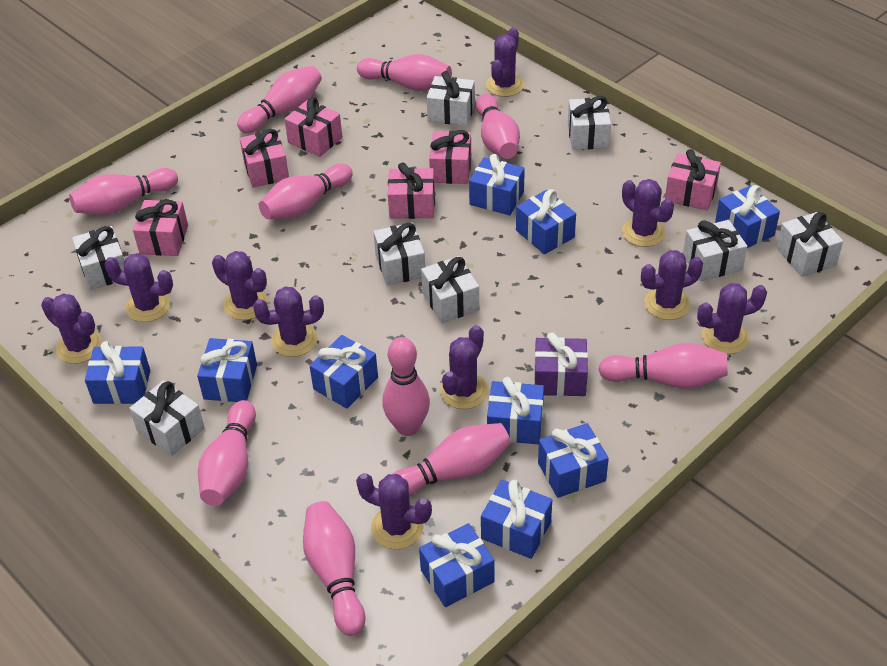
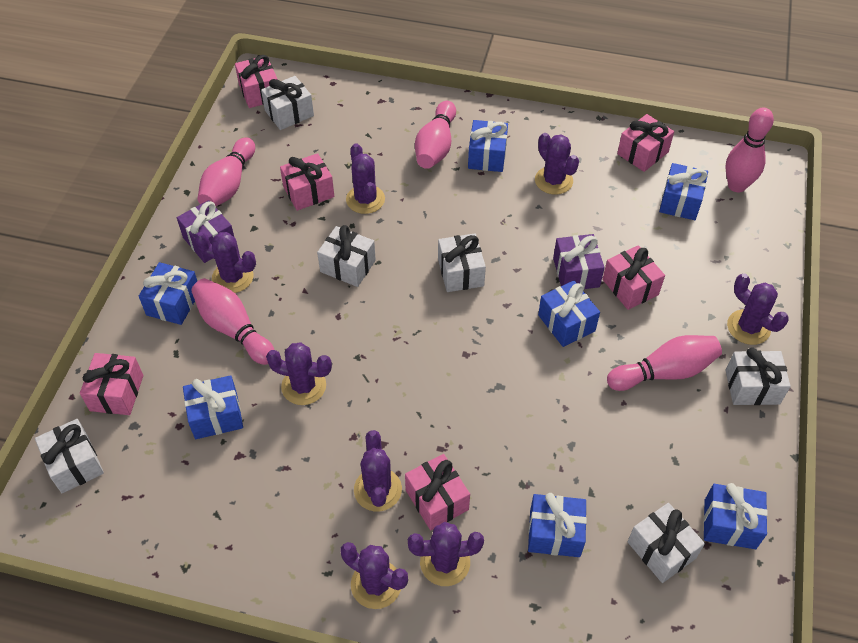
blue gift: [85,341,150,404] [197,338,257,402] [310,335,378,409] [419,523,494,607] [469,154,525,215] [481,480,552,559] [487,377,544,444] [516,189,576,254] [538,423,609,498] [715,185,780,248] = 10 -> [139,262,197,325] [183,375,243,439] [468,120,508,172] [528,493,587,557] [538,281,600,347] [659,163,708,220] [703,483,768,549] = 7
pink bowling pin: [69,168,178,215] [198,400,256,506] [237,66,322,133] [259,163,353,219] [303,501,365,636] [357,54,452,91] [382,337,430,436] [392,423,511,497] [476,94,520,159] [599,343,728,389] = 10 -> [191,278,274,365] [197,137,255,206] [415,101,456,169] [607,335,722,391] [726,108,774,192] = 5
purple cactus: [41,294,103,364] [104,253,173,322] [212,251,268,320] [253,287,324,357] [356,473,432,549] [440,325,488,409] [486,27,524,97] [622,179,674,247] [641,250,703,320] [697,283,767,354] = 10 -> [195,232,256,293] [266,342,332,405] [340,542,408,609] [346,143,385,214] [354,430,402,512] [408,522,484,586] [535,133,579,195] [727,274,789,345] = 8
purple gift: [534,332,588,396] = 1 -> [177,200,234,263] [553,234,605,290] = 2
white gift: [72,226,124,290] [129,381,205,456] [373,223,425,285] [421,256,479,323] [426,71,475,126] [568,96,611,150] [683,220,747,281] [777,212,843,277] = 8 -> [35,419,104,493] [261,76,314,130] [317,225,376,287] [438,233,486,292] [627,503,705,583] [726,347,791,405] = 6

